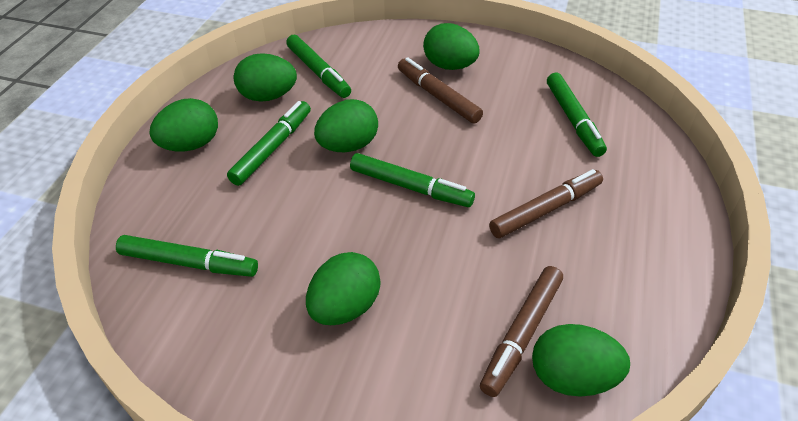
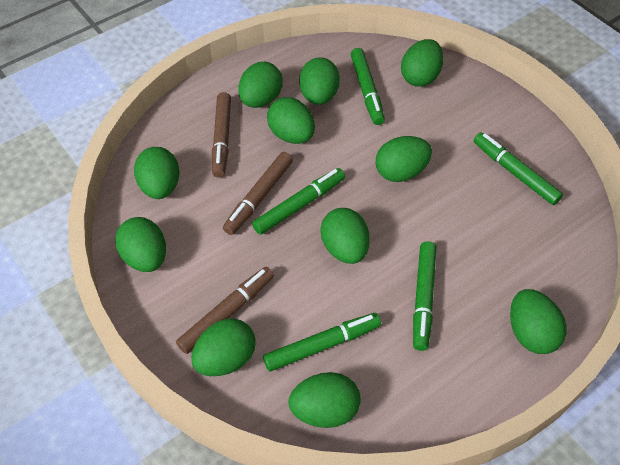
green egg: [149,98,218,152] [234,53,297,102] [306,252,381,325] [314,99,378,152] [423,23,479,70] [532,324,630,397] = 6 -> [115,217,166,272] [134,147,179,199] [191,318,256,376] [238,62,283,108] [267,97,315,144] [288,372,361,428] [299,57,340,105] [321,208,370,264] [376,136,432,182] [401,39,443,87] [510,289,567,354] = 11

